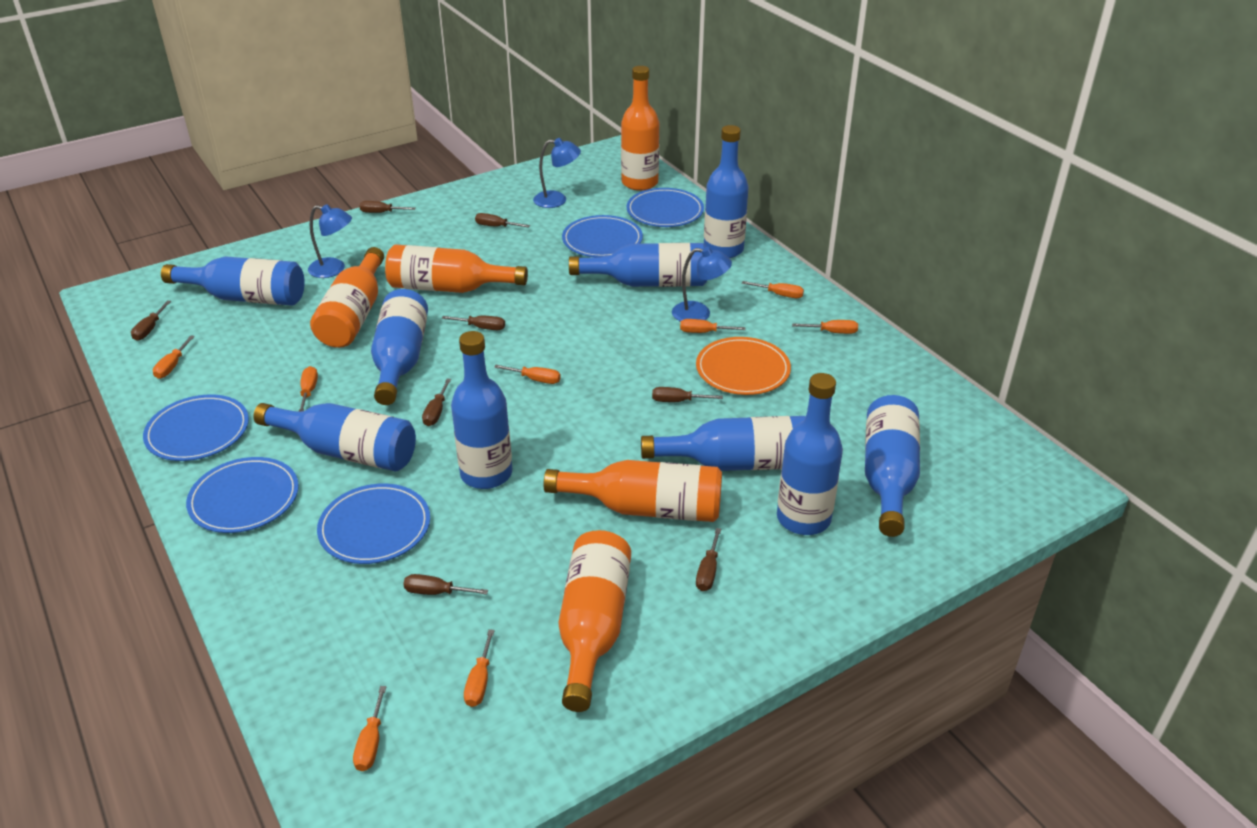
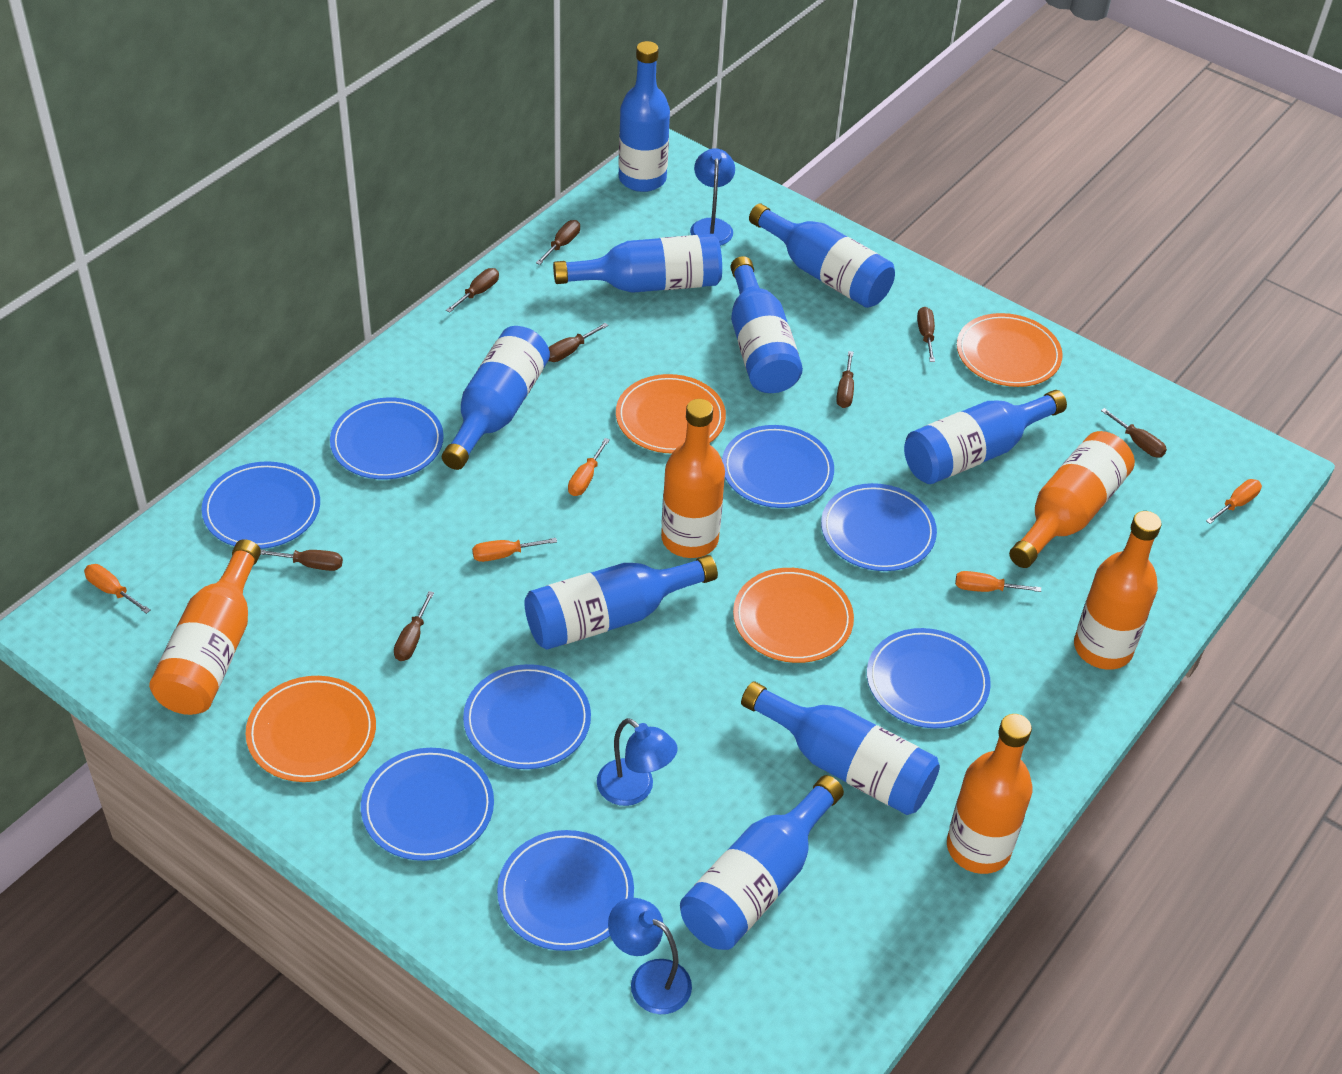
blue plate: [143,395,249,461] [186,457,299,533] [317,484,430,564] [562,215,643,257] [626,188,704,227] = 5 -> [202,461,320,549] [330,398,444,479] [361,748,494,861] [463,664,591,769] [497,830,634,951] [722,425,834,508] [821,483,937,571] [867,628,991,728] = 8
orange plate: [696,337,791,395] = 1 -> [245,676,376,782] [616,374,726,453] [733,568,854,663] [957,313,1063,387] = 4
orange screwdriver: [153,336,195,379] [298,366,318,412] [353,686,386,771] [464,629,495,707] [494,365,561,384] [680,319,746,333] [742,281,804,298] [792,320,858,334] = 8 -> [84,564,151,614] [472,538,557,562] [568,438,610,496] [955,571,1041,592] [1206,479,1262,524] = 5

